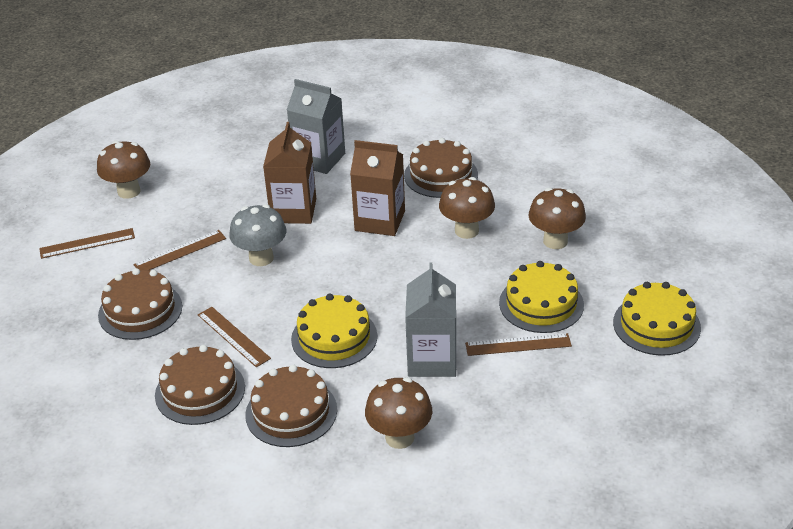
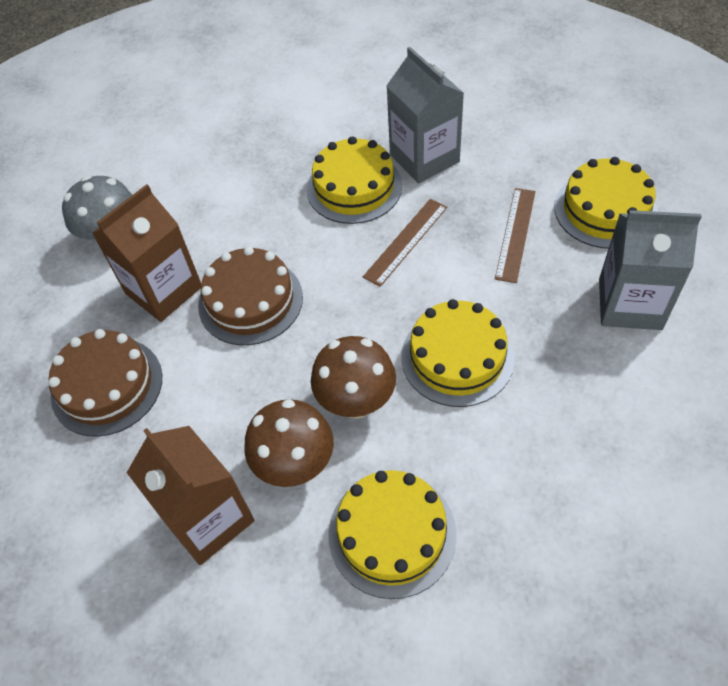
brown cake: [98,268,182,340] [155,345,245,425] [245,365,337,447] [404,138,478,198] = 4 -> [48,329,162,437] [198,246,303,345] = 2
brown mushroom: [97,141,150,199] [365,377,432,449] [439,177,495,239] [529,188,586,249] = 4 -> [244,399,334,487] [311,336,396,419] = 2
brown ruler: [39,228,135,259] [134,230,226,270] [198,307,271,367] [465,333,572,356] = 4 -> [363,199,447,287] [495,188,535,283] = 2
yellow cake: [291,294,377,368] [499,261,584,333] [613,282,701,356] = 3 -> [307,136,402,224] [328,470,457,599] [401,299,515,407] [554,157,658,249] = 4

